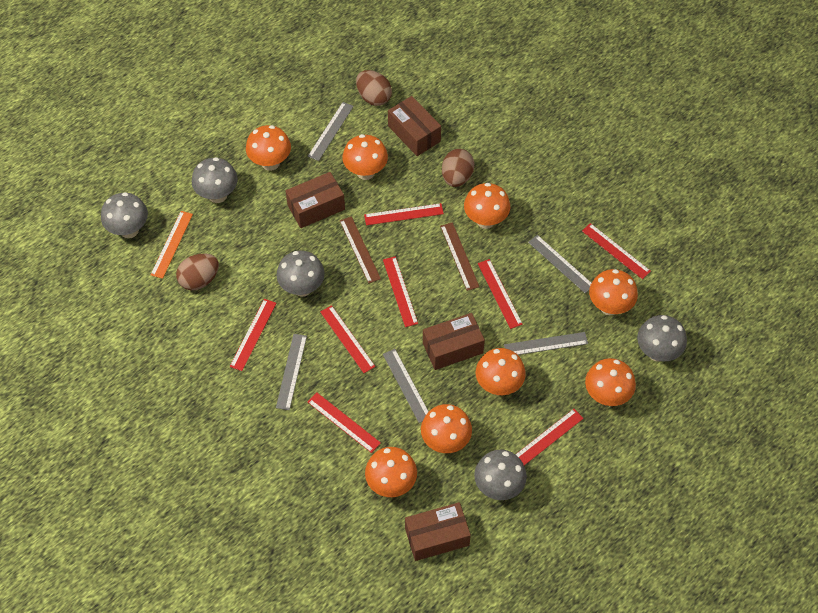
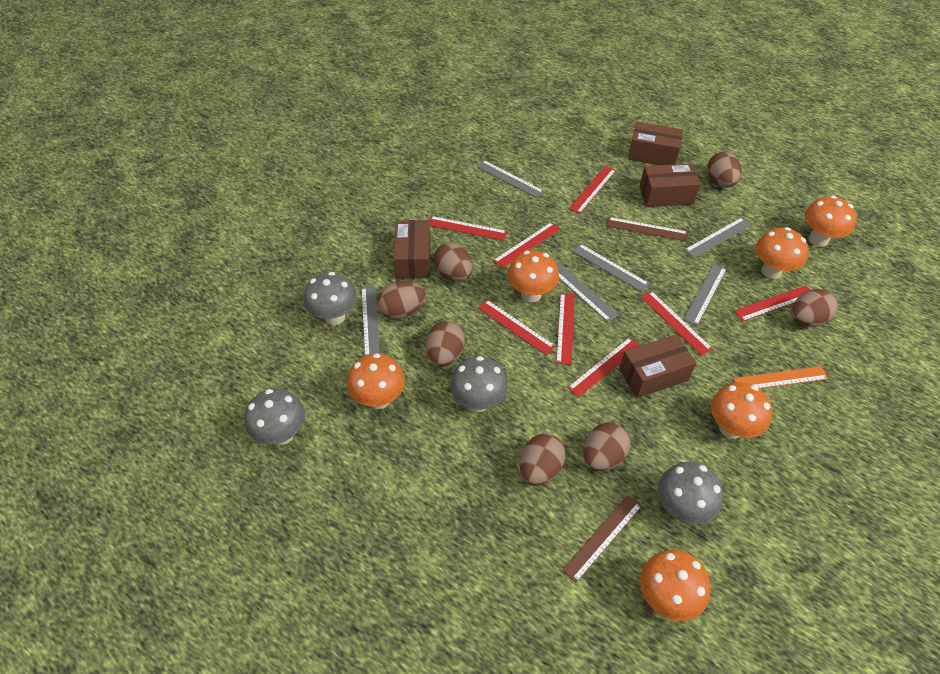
brown egg: [176,254,219,290] [356,70,392,106] [442,149,474,187] = 3 -> [377,281,425,319] [426,321,465,367] [433,242,472,281] [519,434,566,486] [583,422,630,471] [707,152,741,188] [791,289,838,327] = 7
grey mushroom: [101,192,148,238] [192,157,238,203] [277,250,325,297] [474,450,527,500] [637,315,687,362] = 5 -> [245,389,305,445] [304,272,357,325] [450,356,508,412] [658,462,723,524] = 4
grey ruler: [276,334,307,410] [308,102,354,161] [383,349,429,423] [504,332,588,355] [528,235,591,293] = 5 -> [361,286,380,356] [476,160,544,198] [557,263,618,322] [572,244,650,292] [684,263,727,326] [685,217,751,258] = 6
orange mushroom: [246,125,291,171] [342,134,388,180] [365,447,417,497] [421,404,472,453] [464,183,510,229] [476,348,526,395] [585,358,636,406] [589,269,638,316] = 8 -> [347,353,405,409] [508,250,559,302] [640,550,711,621] [711,382,772,439] [756,227,809,279] [805,196,857,247] = 6

